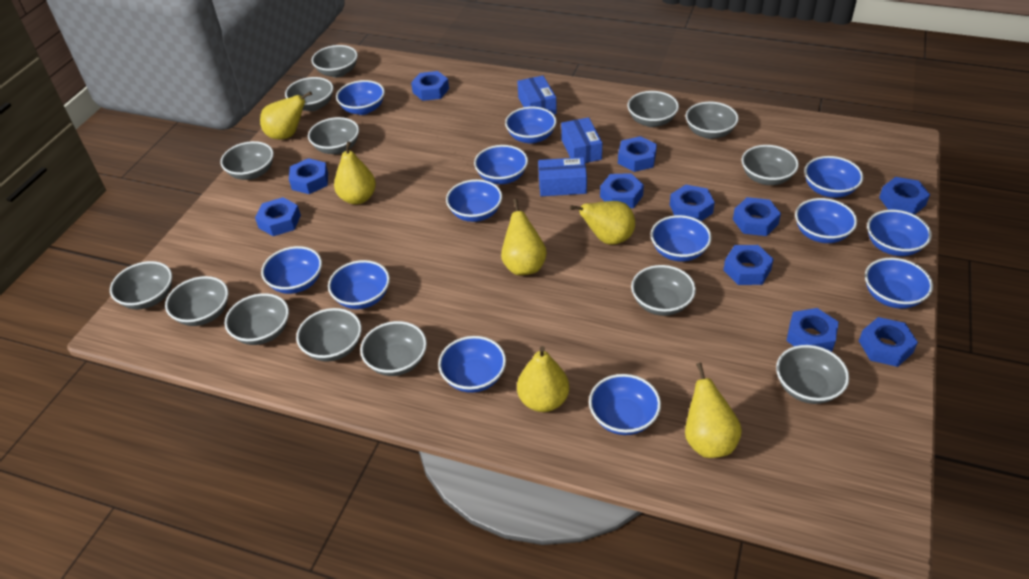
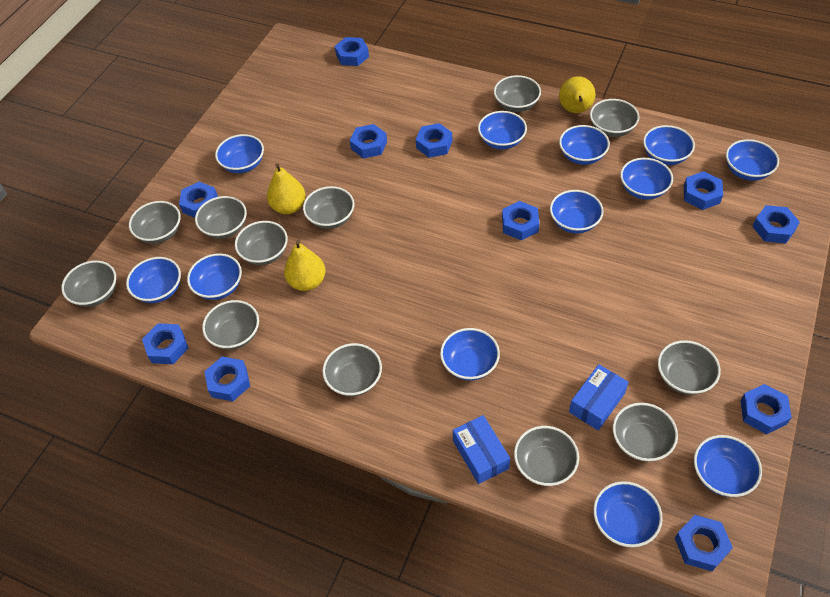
blue bowl: [261,246,322,294] [328,260,390,309] [336,80,385,115] [438,336,506,393] [446,179,502,222] [474,145,528,184] [505,107,557,144] [589,374,661,435] [651,215,712,262] [795,198,857,243] [804,156,863,198] [865,258,933,309] [867,210,932,256] = 13 -> [126,257,181,303] [187,253,242,300] [215,134,264,173] [440,328,500,381] [478,111,527,149] [550,190,604,233] [559,125,610,165] [593,481,663,547] [620,158,673,200] [643,125,695,165] [694,435,762,497] [726,139,779,181] = 12
blue box: [517,76,557,115] [538,157,587,196] [561,117,602,163] = 3 -> [453,415,510,484] [569,364,629,430] = 2
grey bowl: [110,261,172,309] [165,276,228,326] [220,141,274,180] [225,293,289,345] [285,77,333,111] [296,308,362,362] [308,117,359,154] [312,45,358,77] [360,321,427,376] [627,91,679,127] [631,265,696,316] [686,102,739,139] [741,145,799,185] [776,345,849,404] = 14 -> [61,260,116,307] [129,201,181,244] [195,196,247,239] [202,300,259,350] [235,221,288,265] [303,186,354,229] [322,343,382,397] [494,75,541,112] [514,426,579,486] [590,99,639,137] [613,403,678,462] [658,340,721,395] = 12
yellow pear: [260,91,312,139] [334,141,376,204] [501,199,547,275] [517,346,569,412] [570,201,635,245] [685,363,742,458] = 6 -> [267,163,306,214] [284,240,326,291] [559,76,595,113] = 3

